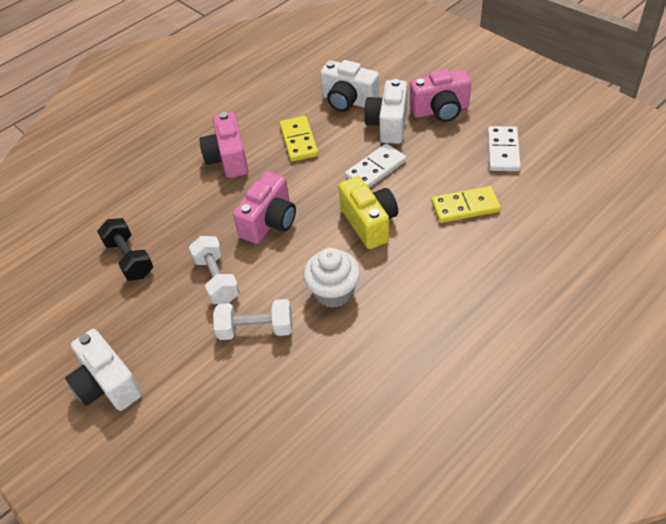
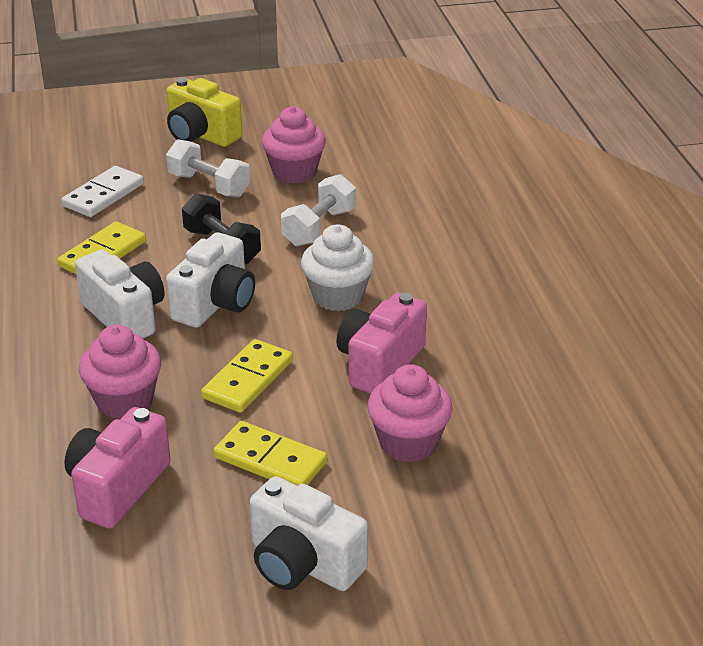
pink camera: [199,112,248,178] [233,172,296,244] [410,69,471,122] = 3 -> [65,407,171,529] [337,293,427,394] = 2
pink cupcake: none = 0 -> [79,324,161,419] [262,106,326,184] [367,364,453,462] = 3
white domino: [345,143,406,188] [488,126,521,171] = 2 -> [62,166,144,217] = 1
yellow domino: [280,116,318,162] [431,186,501,223] = 2 -> [57,222,146,274] [201,339,293,413] [214,421,327,486] = 3

